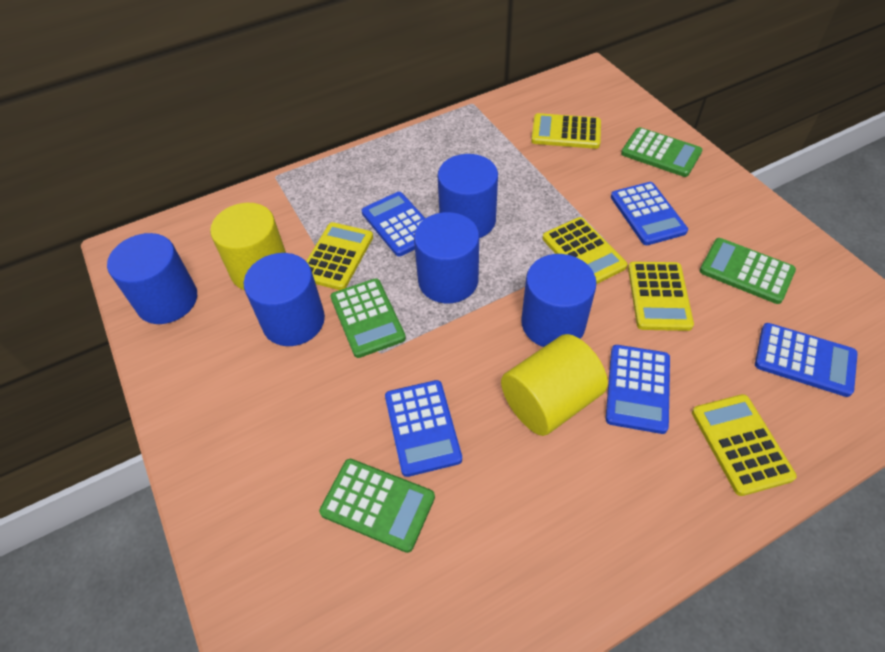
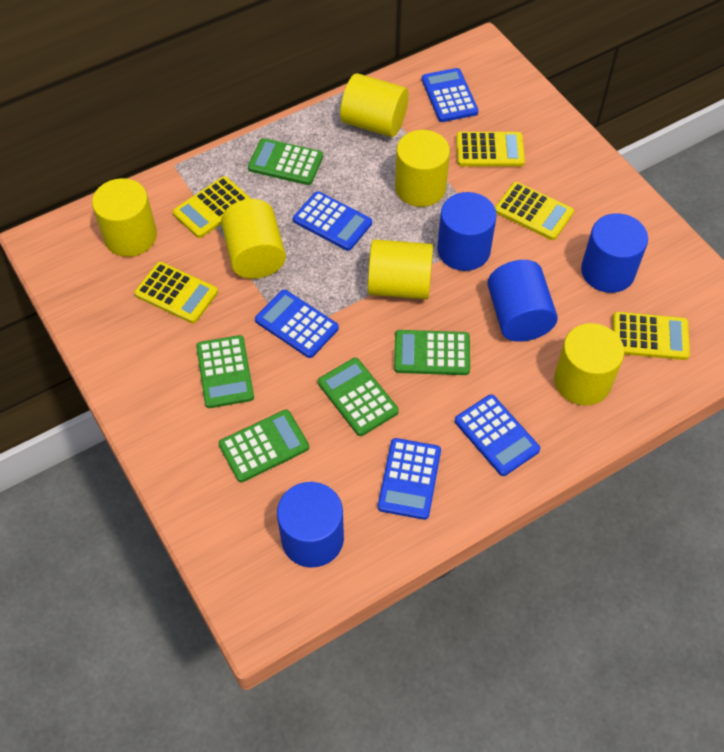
blue cylinder: [107,233,197,324] [244,253,325,346] [414,212,479,303] [438,154,498,238] [521,254,597,347] = 5 -> [277,482,344,567] [437,192,497,271] [487,260,558,342] [581,213,648,293] = 4
green calculator: [319,459,435,553] [330,278,406,358] [621,127,703,177] [700,238,796,304] = 4 -> [196,335,254,408] [219,409,309,482] [248,138,323,185] [318,358,399,436] [394,330,470,375] = 5
yellow cylinder: [210,203,286,290] [501,334,608,436] = 2 -> [92,178,157,257] [221,199,286,279] [340,73,409,137] [368,239,433,299] [395,130,450,207] [554,323,624,405] = 6

